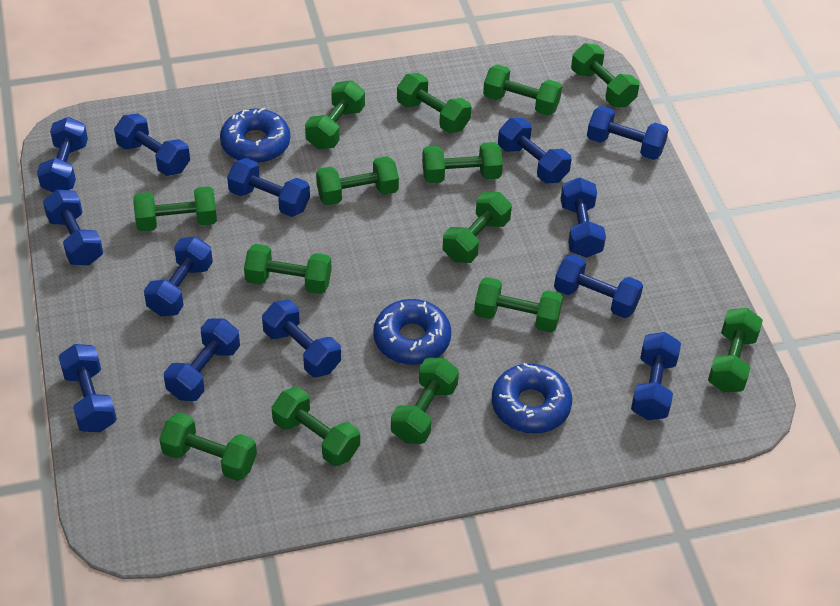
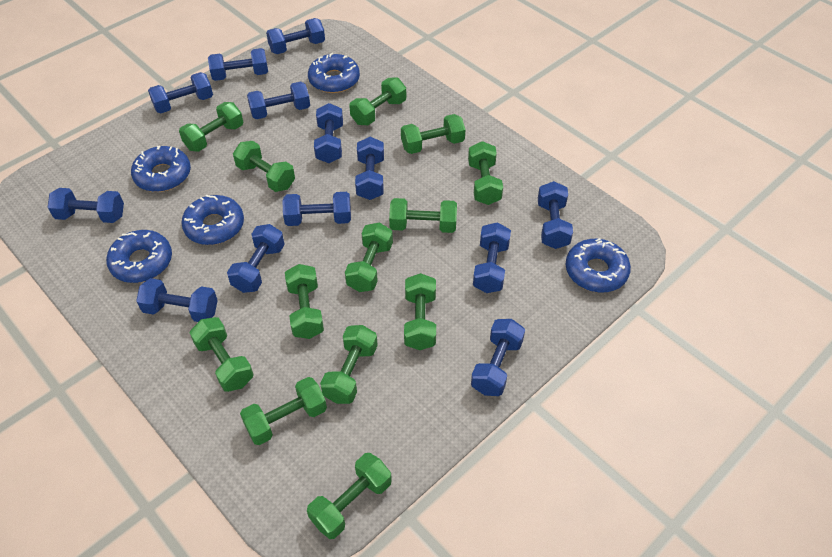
blue donut: [220,108,290,163] [373,299,451,365] [492,363,572,434] = 3 -> [106,230,172,283] [131,146,191,192] [181,194,244,245] [308,52,360,93] [566,238,631,293] = 5
green dumbbell: [133,186,217,232] [159,412,257,481] [244,244,332,294] [272,387,360,466] [305,80,365,149] [316,156,399,205] [391,358,459,444] [397,73,471,133] [422,142,503,183] [443,192,512,263] [474,277,563,333] [483,64,562,116] [571,43,639,107] [708,308,763,392] = 14 -> [179,102,243,152] [190,317,254,392] [233,141,295,192] [240,377,327,445] [285,264,324,339] [307,453,392,539] [320,325,378,404] [345,223,393,292] [349,77,406,125] [389,198,457,233] [401,114,466,154] [404,273,436,350] [468,141,503,205] = 13

